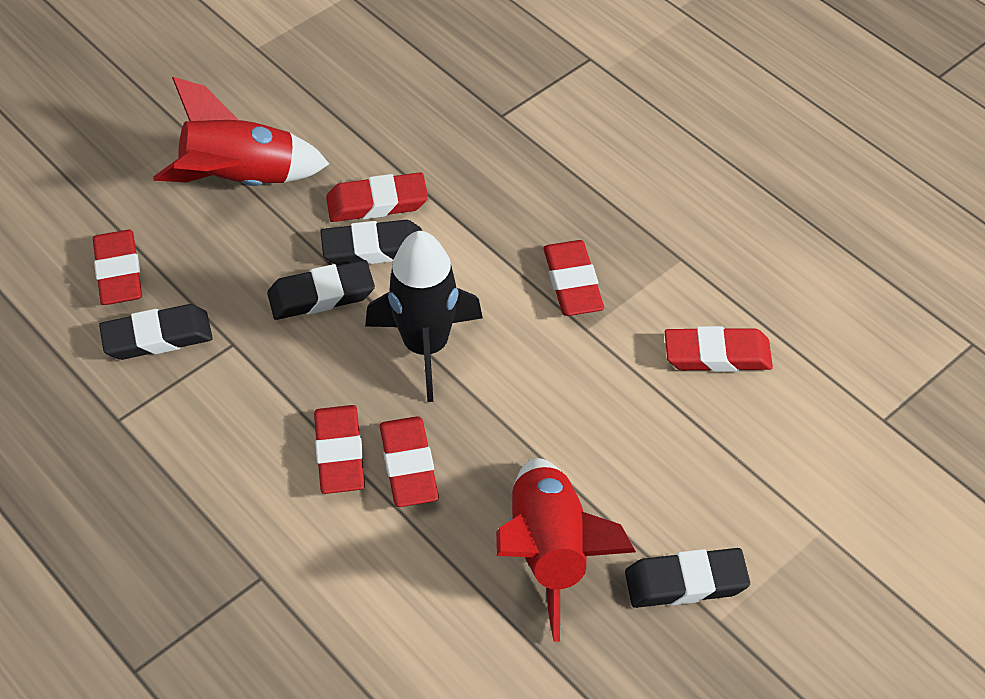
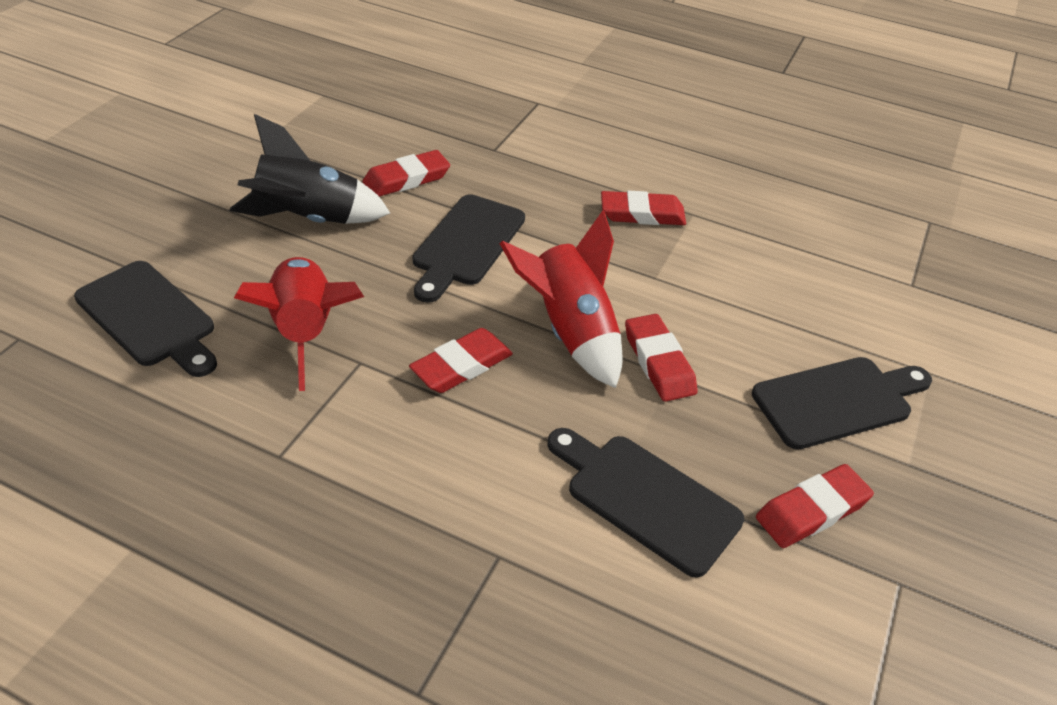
black cutting board: none = 0 -> [74,261,217,377] [412,194,525,303] [547,428,744,578] [752,357,932,450] = 4
black eraser: [99,304,213,360] [267,260,375,320] [320,220,422,266] [625,548,750,608] = 4 -> none = 0
red eraser: [93,230,142,305] [314,405,365,494] [326,172,428,222] [380,416,439,507] [543,240,604,316] [665,326,773,372] = 6 -> [363,150,450,197] [409,328,513,393] [601,190,686,225] [625,314,698,402] [756,464,874,548] = 5

